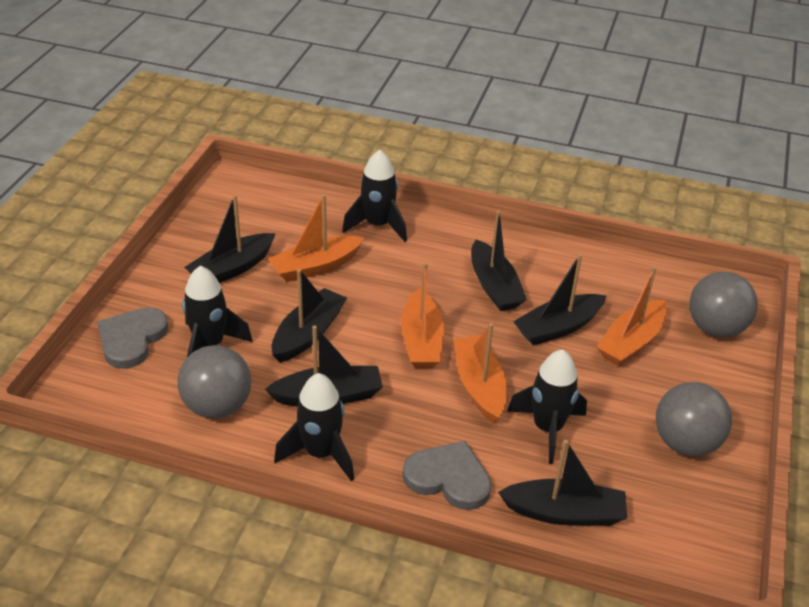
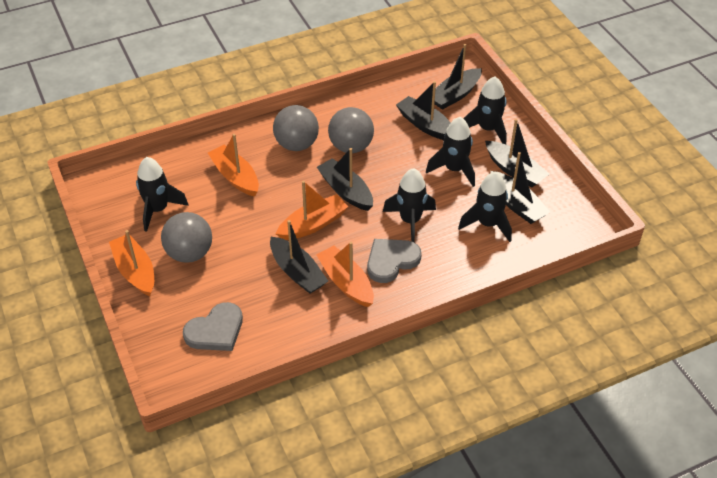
black rocket: [182,266,253,357] [274,373,354,481] [342,150,407,242] [507,349,587,464] = 4 -> [136,157,189,232] [383,168,436,242] [426,117,475,187] [458,172,512,242] [463,77,507,144] = 5

